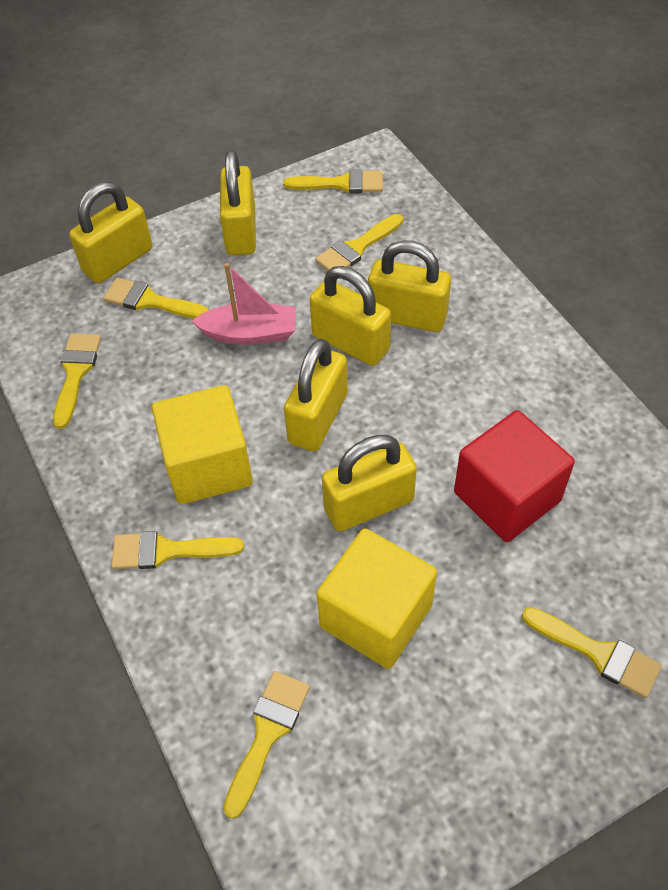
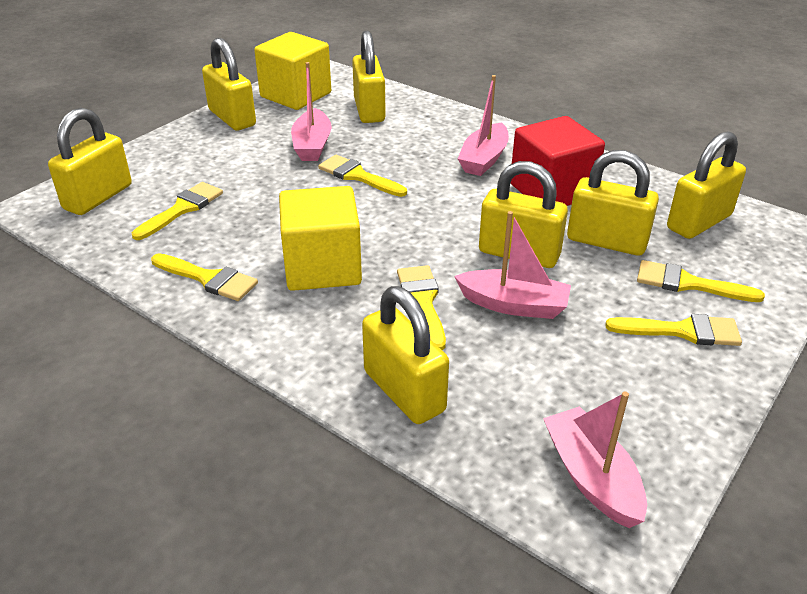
pink boat: [192,263,296,345] = 1 -> [291,62,332,161] [454,211,571,319] [458,75,509,176] [543,391,647,528] = 4
yellow brush: [53,333,101,429] [103,278,209,319] [111,531,244,569] [223,671,310,819] [283,169,383,194] [315,214,403,271] [522,607,662,698] = 7 -> [132,182,223,240] [151,253,258,301] [318,155,407,197] [397,265,446,350] [605,314,742,346] [637,260,765,302] = 6
yellow padlock: [69,182,152,283] [220,150,256,255] [284,339,348,452] [310,266,391,366] [322,435,417,531] [368,240,451,332] = 6 -> [48,108,132,215] [202,38,256,131] [352,30,386,123] [362,286,449,424] [479,161,568,268] [567,150,659,256] [667,131,746,239] = 7

